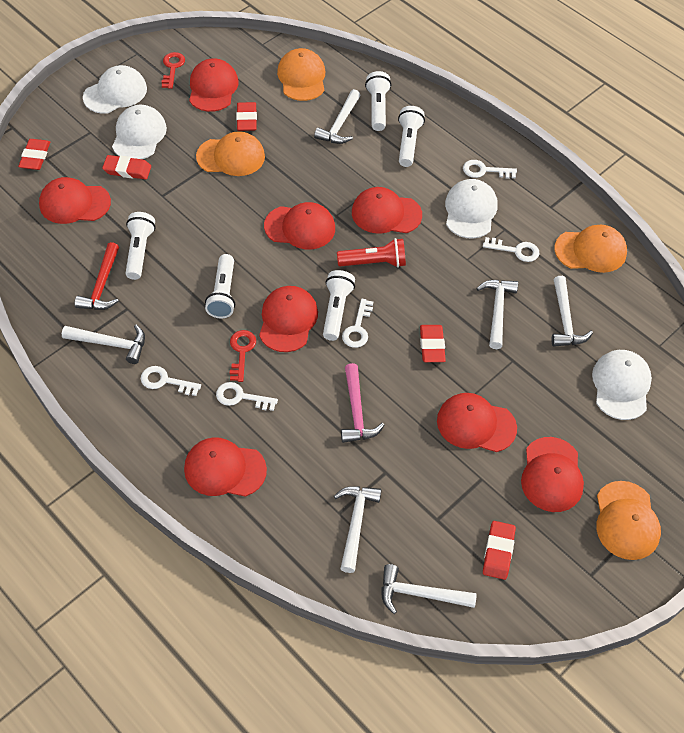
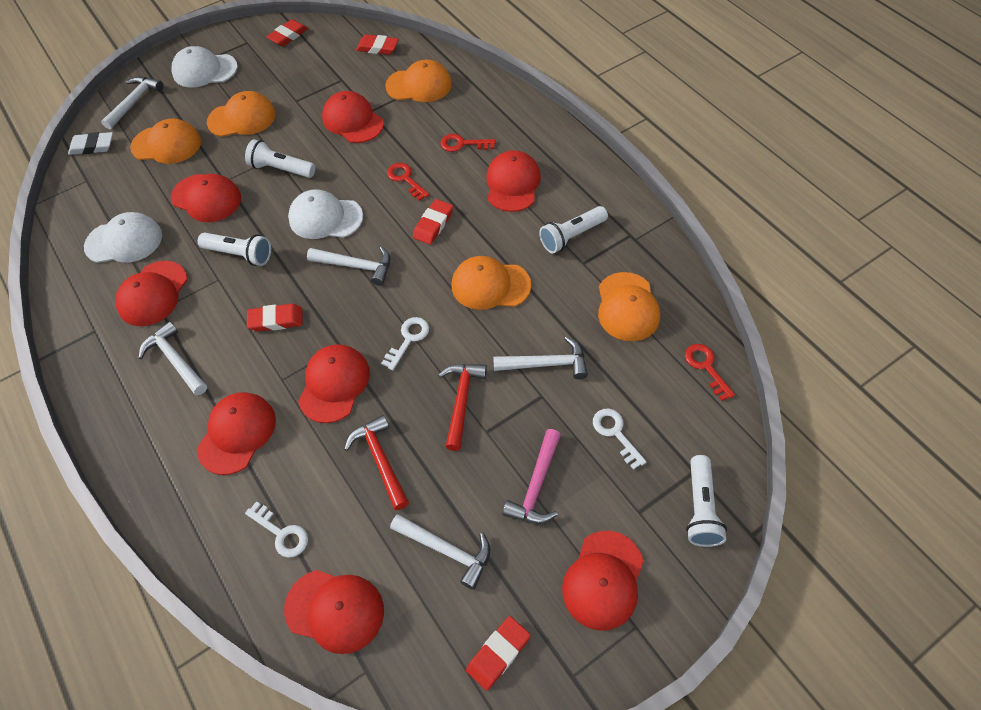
orange cap: [196,131,265,176] [277,48,325,101] [554,225,627,273] [596,481,661,560] = 4 -> [130,118,201,164] [207,91,276,137] [385,60,452,102] [452,256,531,310] [598,272,660,341] = 5
red flashlight: [337,238,406,268] = 1 -> none = 0
red hammer: [74,242,119,310] = 1 -> [344,415,409,510] [438,364,487,451] = 2
red key: [162,52,185,89] [230,330,256,382] = 2 -> [387,163,429,201] [440,134,496,152] [685,344,735,401] = 3
white cap: [83,65,147,114] [112,105,167,159] [445,179,498,239] [592,350,652,420] = 4 -> [84,212,162,263] [171,46,238,87] [288,190,363,239] = 3
white eraser: none = 0 -> [68,132,113,155] = 1
white flashlight: [125,212,156,280] [205,254,235,318] [323,270,355,341] [365,71,391,131] [398,106,425,167] = 5 -> [198,233,271,266] [245,139,315,178] [539,206,608,253] [686,455,727,547] = 4
white hammer: [62,324,145,364] [314,89,361,144] [334,486,381,573] [381,564,477,614] [476,280,518,349] [551,276,593,347] = 6 -> [101,76,163,130] [138,321,207,395] [307,247,391,286] [390,514,490,590] [493,336,588,379] = 5
white key: [141,366,201,396] [216,382,278,411] [342,299,373,348] [463,160,517,179] [483,237,539,262] = 5 -> [245,501,308,558] [381,317,429,370] [593,408,647,470] = 3

